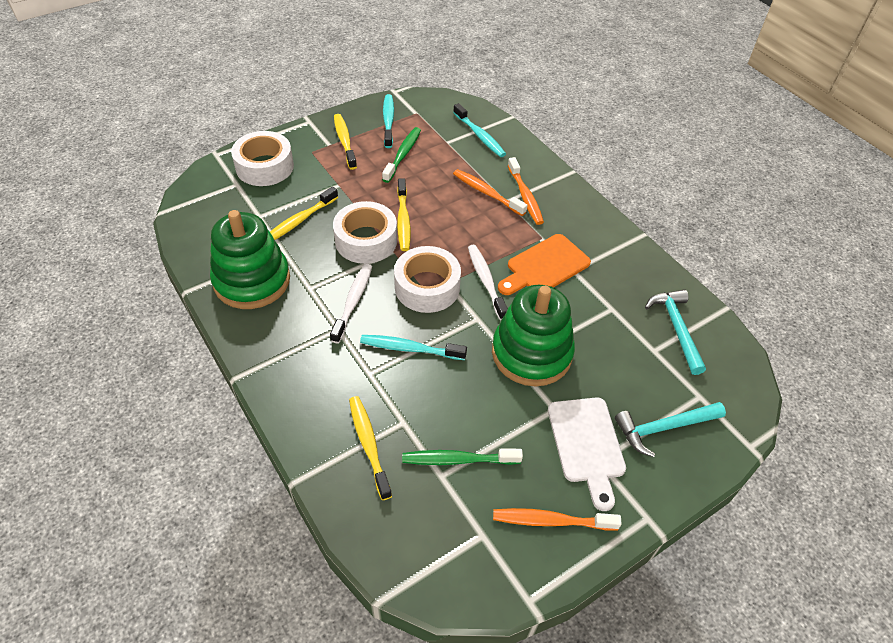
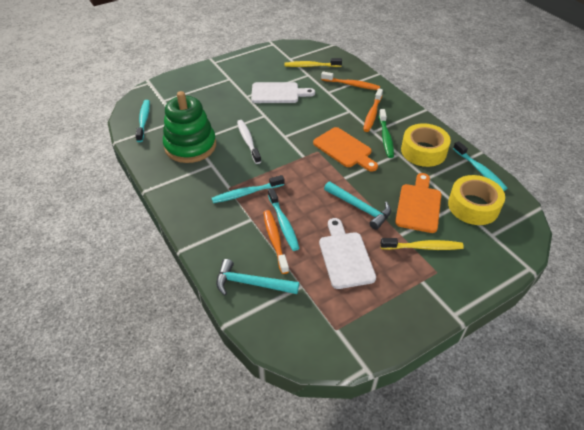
green stacking toy: [210,210,290,309] [492,285,575,386] = 2 -> [163,91,216,163] = 1
green toothbrush: [382,127,421,183] [402,449,523,465] = 2 -> [379,109,394,158] = 1
orange cutting board: [498,234,591,295] = 1 -> [313,127,378,171] [395,173,441,233] = 2
turquoise toothbrush: [360,335,467,360] [383,94,394,148] [453,103,506,157] = 3 -> [135,100,150,142] [212,175,284,203] [268,188,299,251] [453,141,507,191] = 4
white cutting board: [548,397,626,511] = 1 -> [251,82,315,103] [319,218,376,289] = 2
white tape: [231,131,294,186] [333,201,397,264] [394,246,461,313] = 3 -> none = 0
white toothbrush: [330,264,372,343] [468,245,508,320] = 2 -> [237,120,261,164] = 1
yellow tape: none = 0 -> [401,123,451,167] [448,175,505,225] = 2
yellow toothbrush: [270,187,338,240] [334,114,357,170] [349,396,392,500] [397,178,411,251] = 4 -> [284,58,342,67] [380,238,464,250] = 2

